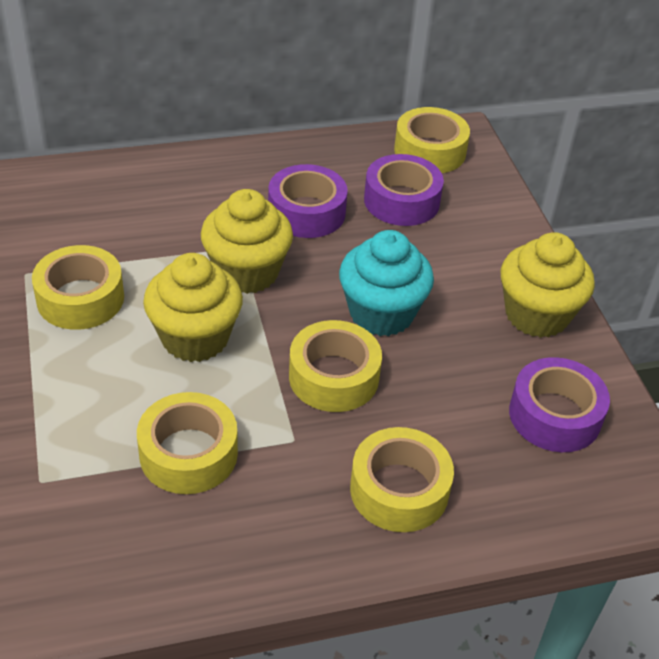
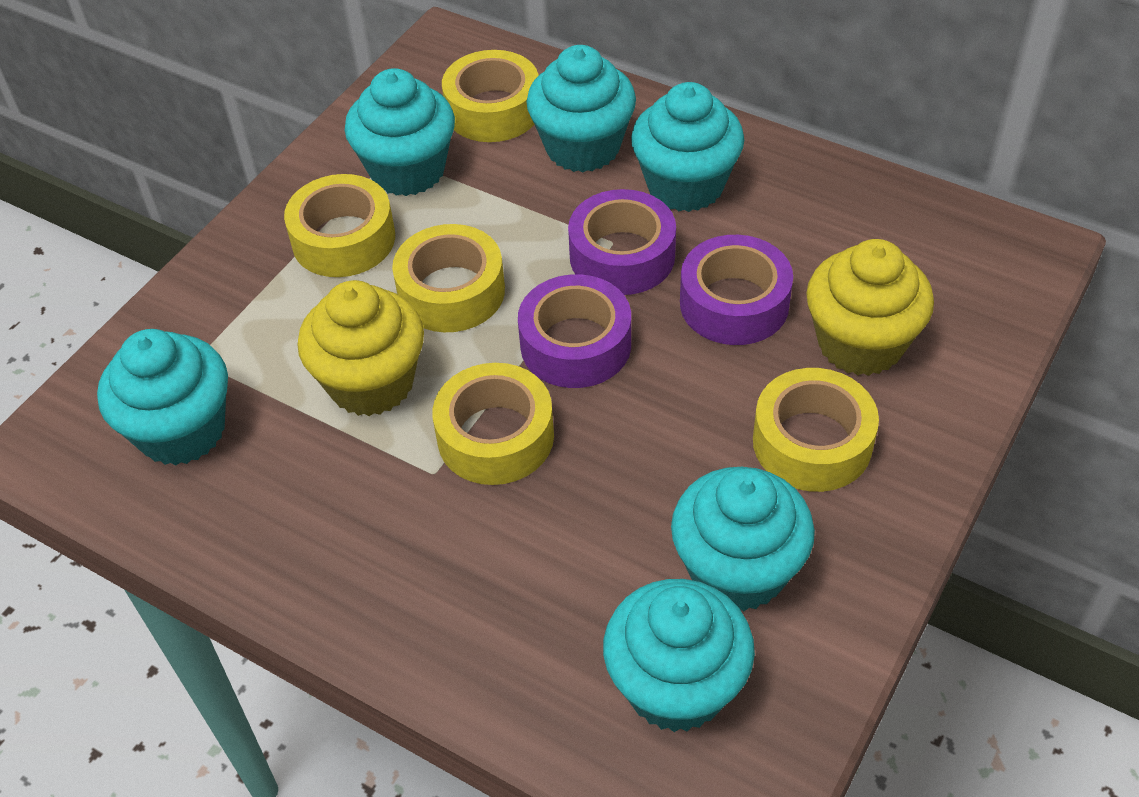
turquoise cupcake: [339,230,434,336] = 1 -> [97,329,228,466] [345,68,455,196] [526,45,636,172] [603,579,755,732] [631,82,744,212] [671,467,815,611] = 6
yellow cupcake: [143,253,243,362] [201,189,293,294] [501,232,595,338] = 3 -> [298,280,424,416] [806,239,934,376] = 2

